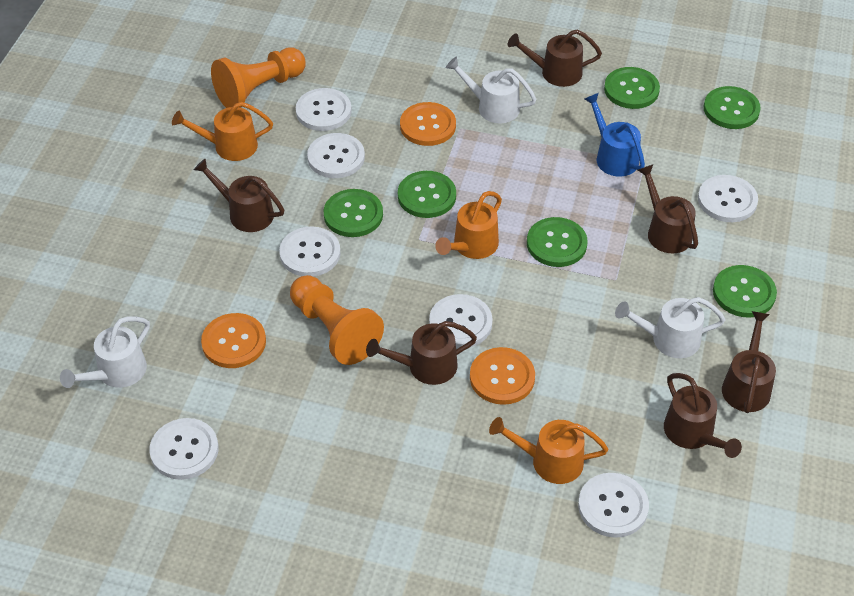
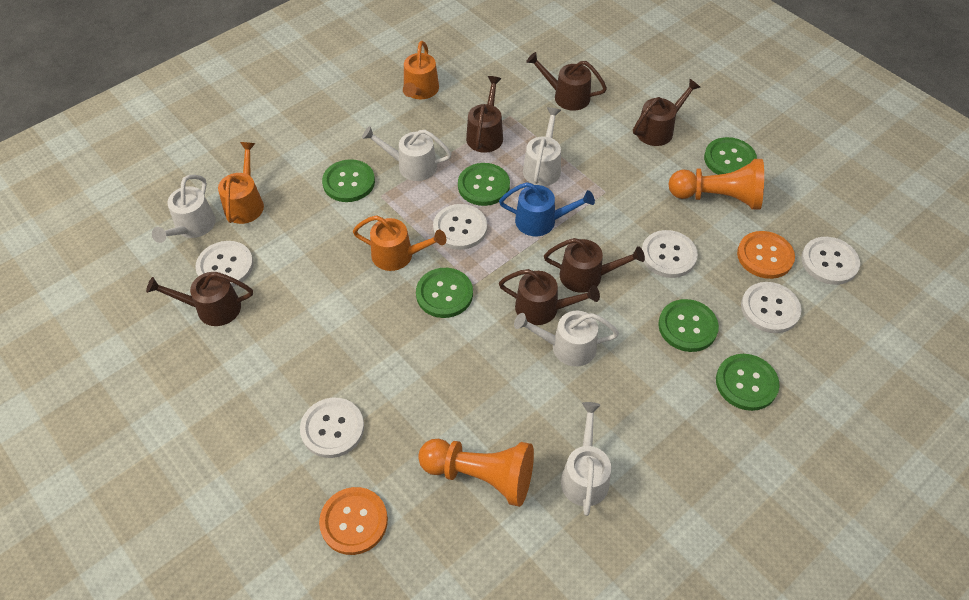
orange button: [201,313,266,368] [400,102,456,146] [470,347,535,405] = 3 -> [319,487,388,555] [737,231,795,279] = 2
white button: [150,418,219,480] [279,226,340,277] [296,88,352,131] [307,133,365,178] [429,294,493,348] [578,473,649,538] [698,175,758,222] = 7 -> [195,241,253,287] [300,398,364,458] [433,204,487,250] [642,230,698,278] [741,282,802,333] [801,237,860,285] = 6
white watering can: [60,316,150,388] [446,57,537,123] [615,297,725,358] = 3 -> [152,175,216,243] [362,126,452,181] [514,311,619,367] [523,107,561,186] [561,402,611,516] = 5

